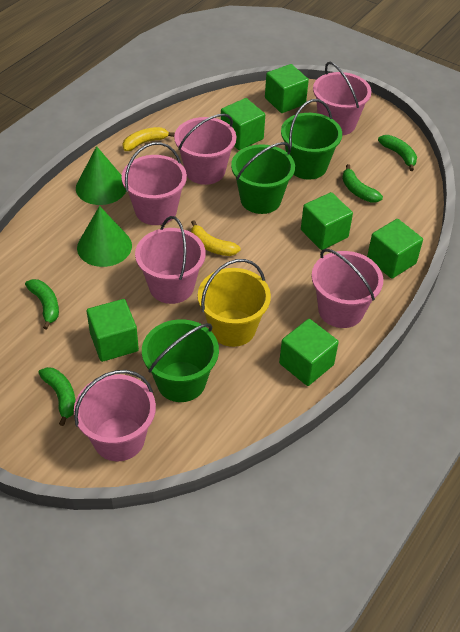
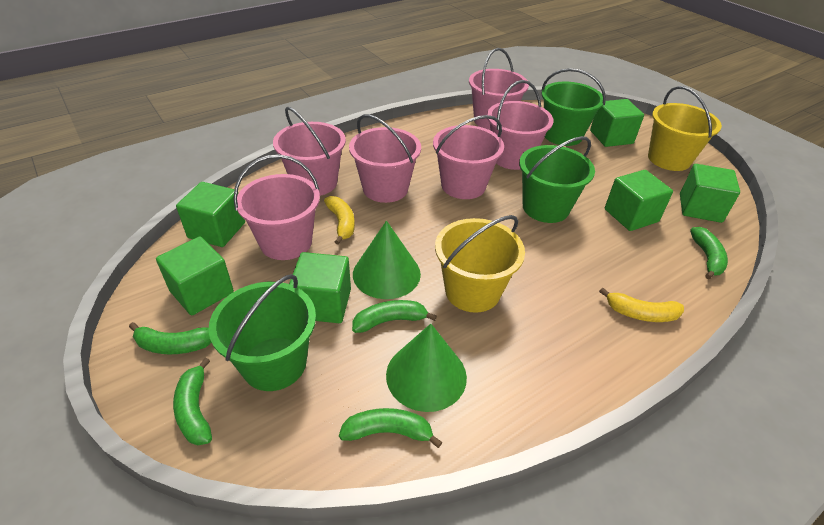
green banana: [25,279,59,330] [39,367,76,426] [342,164,383,203] [378,135,417,171] = 4 -> [129,322,212,354] [173,358,212,445] [339,408,442,448] [352,300,437,333] [690,227,728,279] = 5
yellow bucket: [198,259,271,347] = 1 -> [435,215,525,313] [648,86,722,171] = 2

